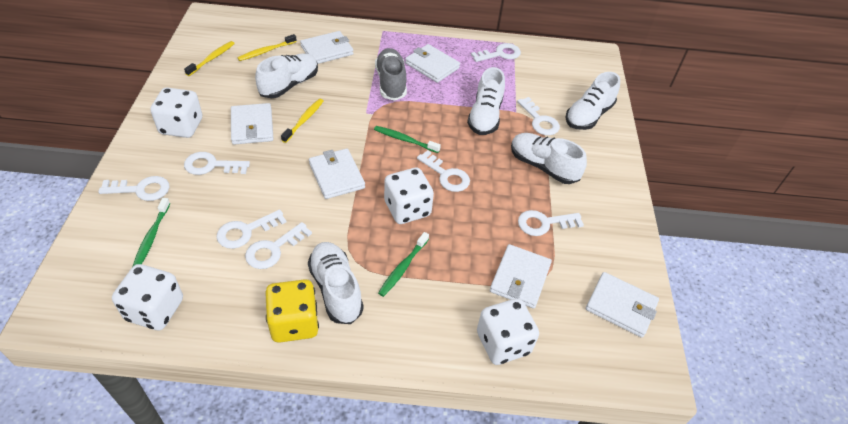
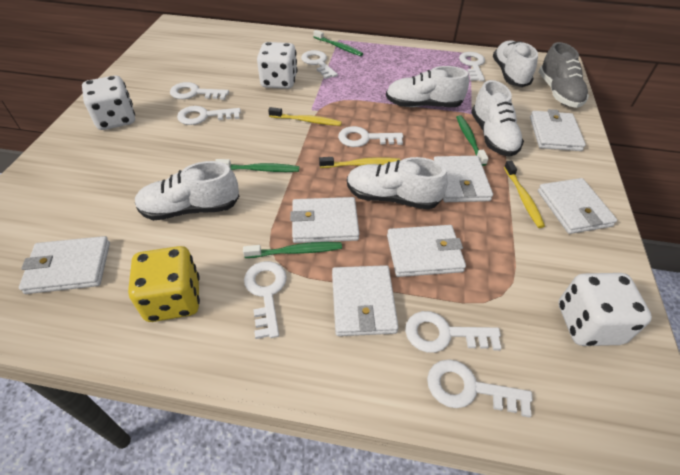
green toothbrush: [132,198,170,267] [374,126,441,153] [378,232,429,297] = 3 -> [215,159,299,172] [243,242,342,258] [313,30,363,56] [456,115,489,166] = 4
white dice: [112,264,183,330] [150,87,202,138] [384,167,434,224] [477,298,539,365] = 4 -> [82,75,135,130] [257,42,297,89] [558,273,652,346] = 3
white wallet: [231,103,273,145] [300,31,354,64] [309,148,365,199] [405,44,460,83] [490,244,552,308] [586,272,659,338] = 6 -> [19,236,110,294] [290,197,359,243] [332,265,399,336] [387,225,466,277] [434,156,493,202] [530,109,586,151] [538,178,617,234] = 7

